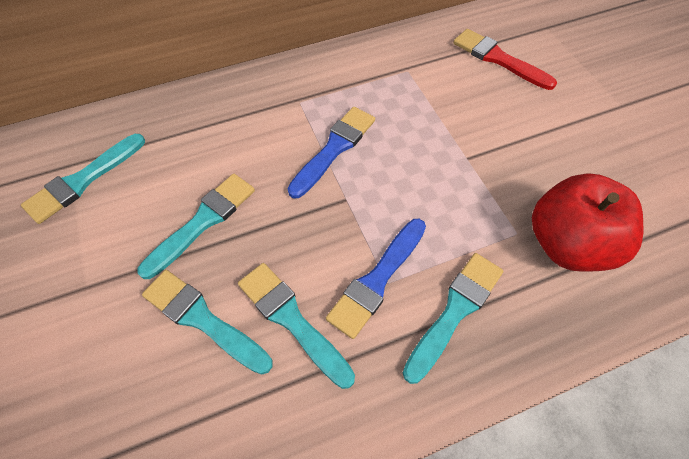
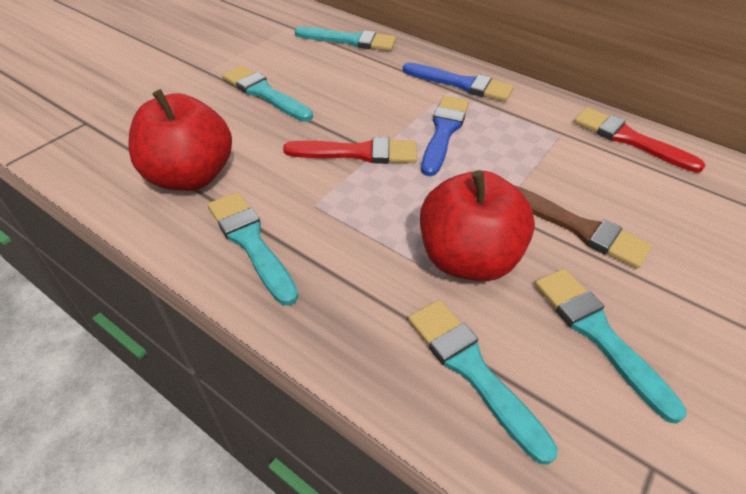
brown brush: none = 0 -> [514,185,652,269] = 1
red apple: [532,173,643,272] = 1 -> [128,89,232,191] [420,170,535,281] = 2
red brush: [453,29,557,90] = 1 -> [283,137,417,164] [574,107,706,173] = 2

